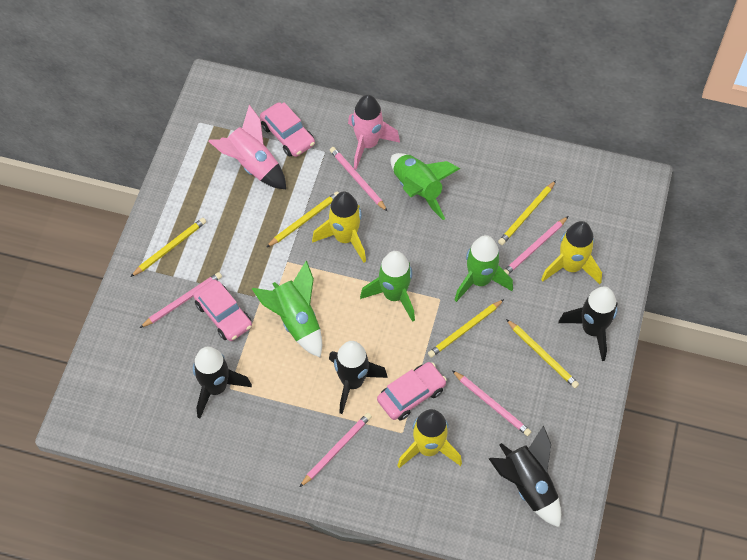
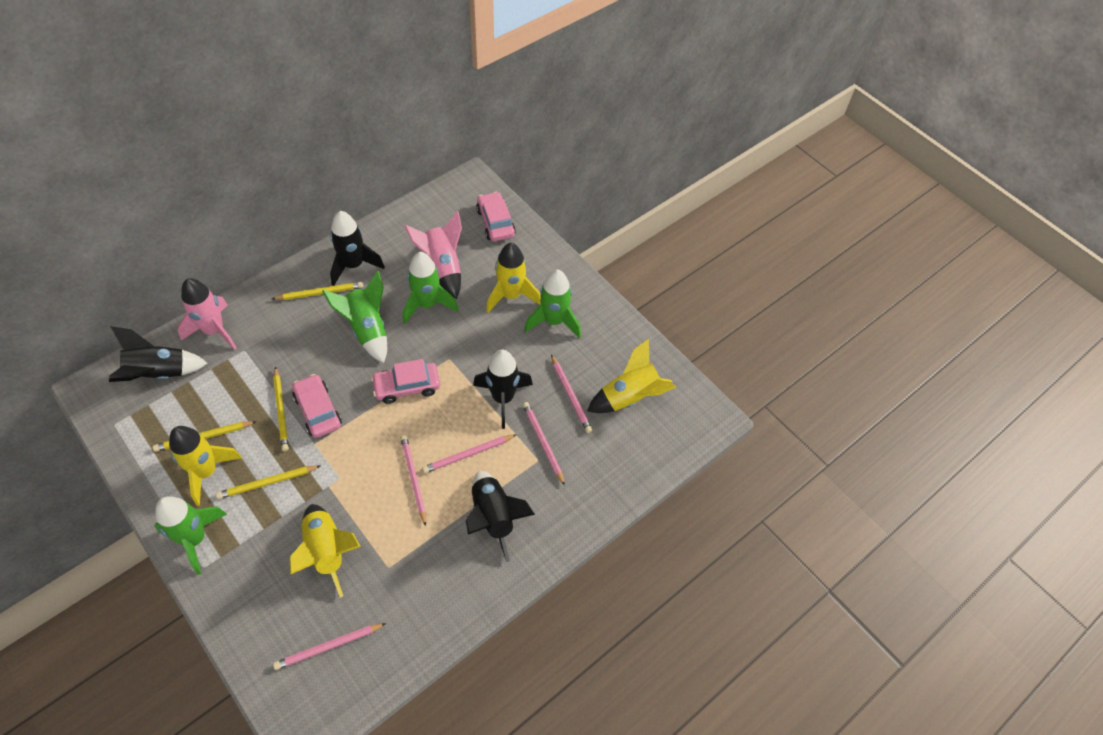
yellow pencil: [130,218,206,277] [267,192,339,247] [428,299,504,358] [498,181,556,245] [506,319,579,388] = 5 -> [153,421,257,452] [216,465,320,499] [272,282,363,300] [273,367,289,451] = 4
yellow rocket: [312,192,366,263] [397,409,462,468] [541,221,602,284] = 3 -> [169,426,242,506] [290,504,361,598] [486,243,541,313] [587,339,676,413] = 4

